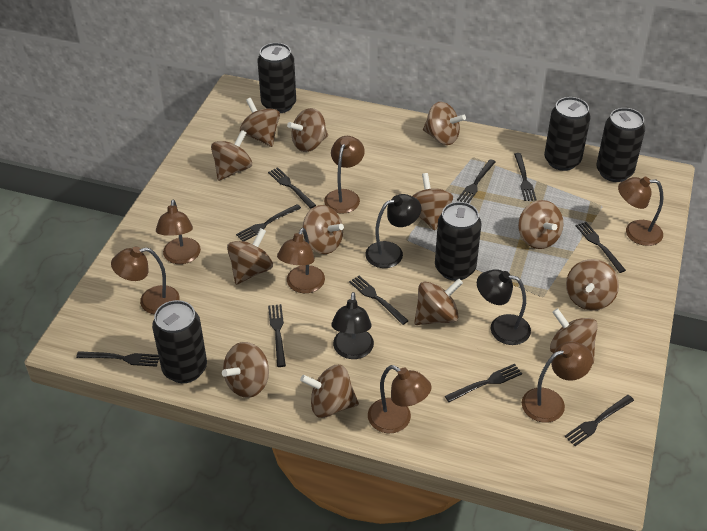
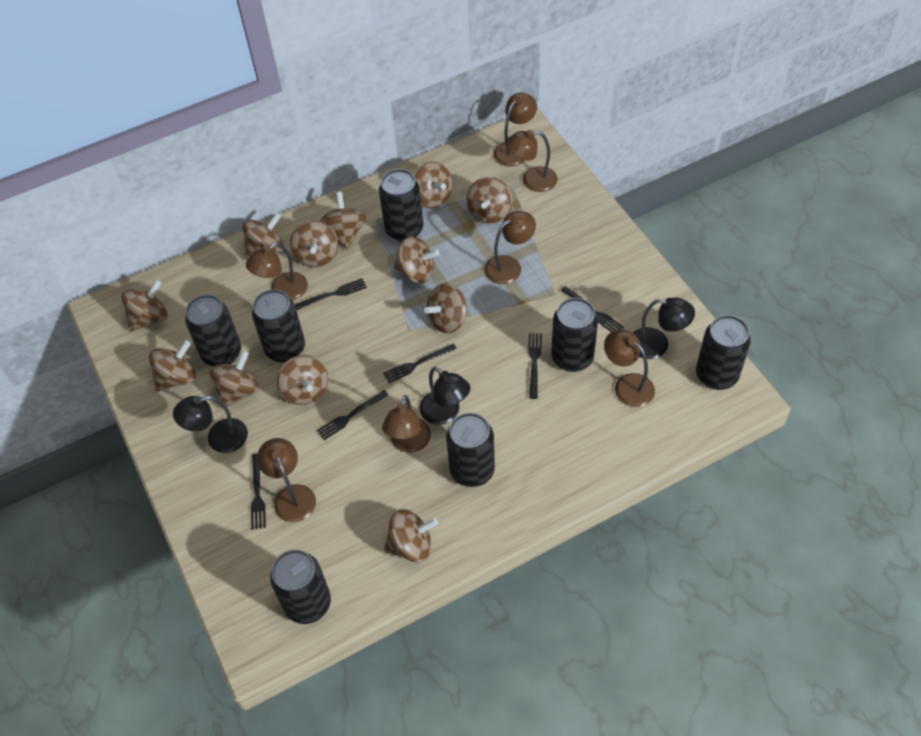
black can: [152,300,207,383] [257,43,296,113] [435,202,481,281] [544,97,591,171] [596,108,645,182] = 5 -> [185,295,241,367] [252,289,305,363] [270,550,331,624] [379,169,423,242] [446,413,495,487] [551,298,598,372] [696,315,751,390] = 7
black fork: [76,351,159,367] [236,204,301,241] [268,167,316,209] [268,304,286,367] [349,276,409,325] [445,364,522,402] [457,159,496,203] [514,153,537,201] [564,395,634,446] [576,222,626,273] = 10 -> [251,453,266,529] [295,278,367,310] [317,390,389,440] [383,343,457,383] [528,333,542,399] [561,286,624,332] = 6
brown spinning top: [211,130,252,181] [222,342,269,398] [227,228,273,285] [240,98,280,147] [287,108,328,152] [300,365,359,418] [303,205,344,254] [412,173,453,231] [414,278,463,325] [423,102,466,145] [518,200,563,249] [550,308,598,363] [566,259,619,311] = 13 -> [121,280,168,331] [149,340,196,392] [210,350,259,409] [242,212,284,260] [277,355,328,405] [290,220,338,267] [320,192,366,249] [384,509,438,562] [394,236,439,284] [413,161,453,208] [424,283,467,334] [467,177,513,224] = 12

